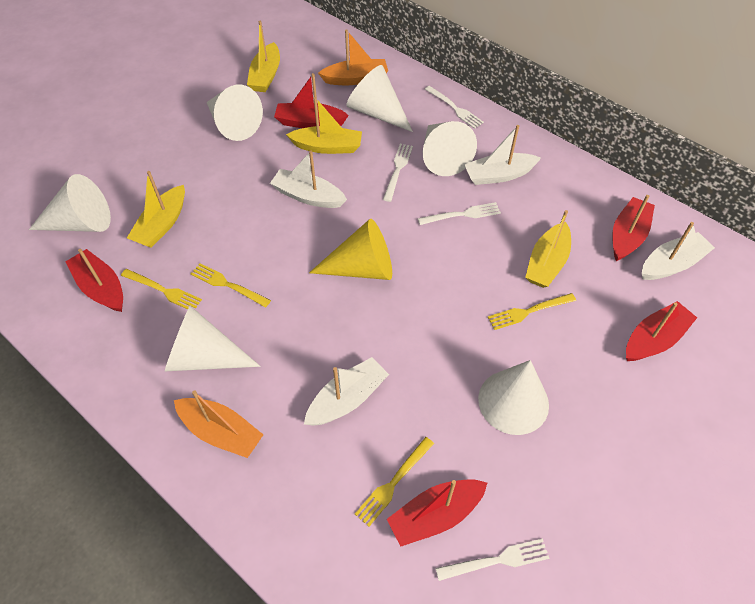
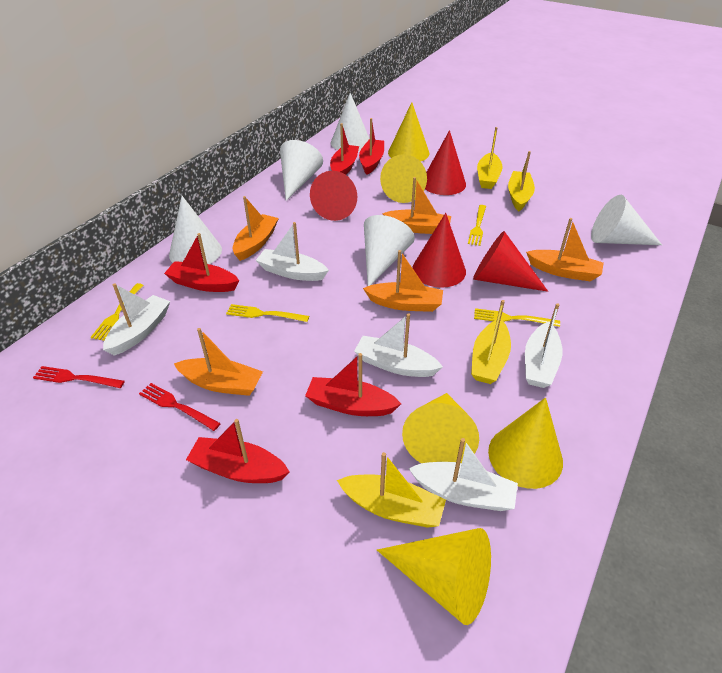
orange boat: [174,390,263,458] [318,29,388,85] = 2 -> [174,328,263,396] [233,196,279,261] [363,250,443,312] [382,177,451,234] [526,218,604,281] = 5
red cone: none = 0 -> [310,171,357,221] [412,213,466,288] [425,130,466,195] [473,231,548,292] = 4
red fork: none = 0 -> [33,366,125,388] [139,383,221,431] = 2
white boat: [270,151,347,208] [304,357,389,426] [464,125,541,185] [642,222,715,280] = 4 -> [103,283,170,356] [256,222,329,281] [354,313,443,377] [409,438,518,511] [525,303,563,388] = 5
white cone: [29,174,111,232] [165,306,260,371] [207,85,263,141] [346,65,413,132] [423,121,477,176] [478,360,549,435] = 6 -> [169,196,222,264] [280,140,323,201] [331,93,369,152] [364,215,415,286] [591,195,662,245] = 5
white fork: [383,144,413,202] [418,202,501,225] [425,86,484,129] [436,538,549,581] = 4 -> none = 0
yellow cone: [309,219,392,280] = 1 -> [377,528,491,625] [380,154,427,203] [388,102,429,162] [402,393,479,463] [488,397,563,489] = 5

